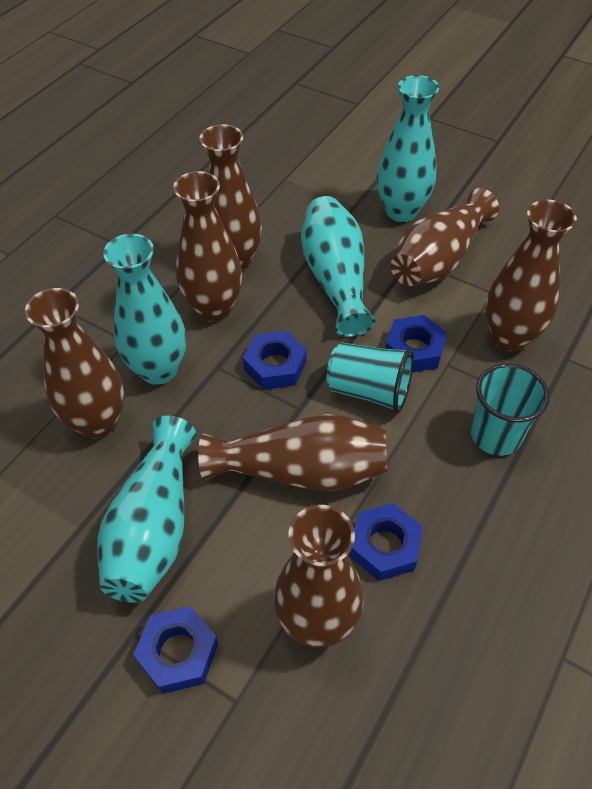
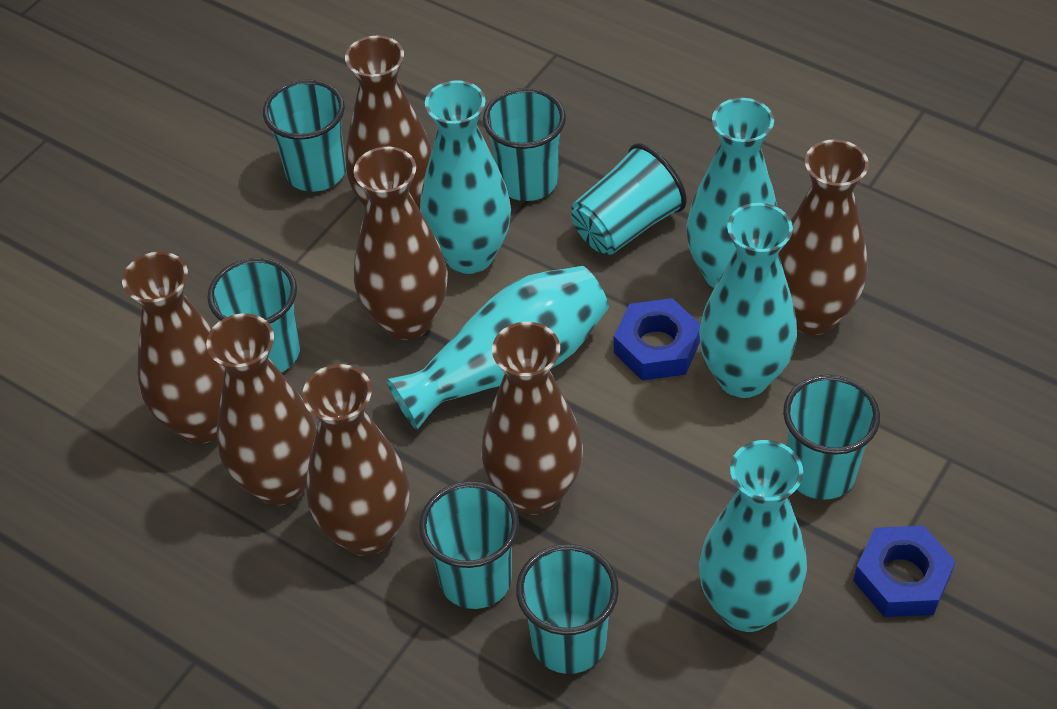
blue nut: [133,606,218,694] [243,331,307,390] [350,503,423,581] [385,315,447,372] = 4 -> [614,298,700,380] [853,525,956,617] = 2
turquoise cup: [326,342,414,413] [471,363,550,456] = 2 -> [207,258,300,372] [263,80,346,192] [419,481,519,609] [483,88,566,201] [516,544,619,674] [571,143,687,255] [783,375,880,500] = 7
turquoise vase: [97,416,196,603] [103,234,186,385] [301,196,375,337] [377,75,439,222] = 4 -> [386,266,609,430] [420,80,511,274] [686,98,777,288] [699,203,797,398] [699,440,807,632] = 5

